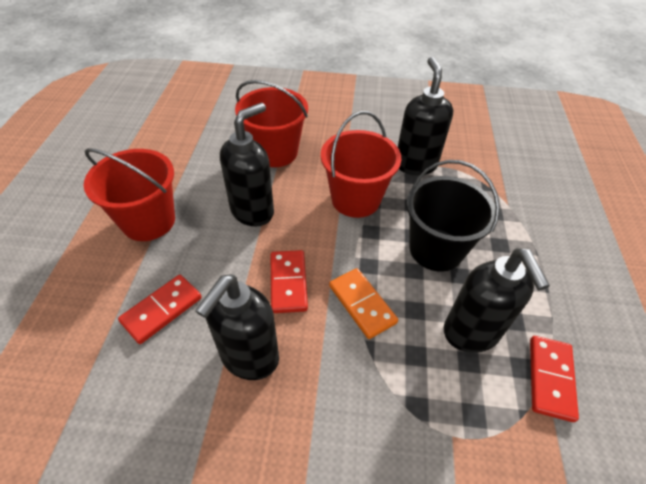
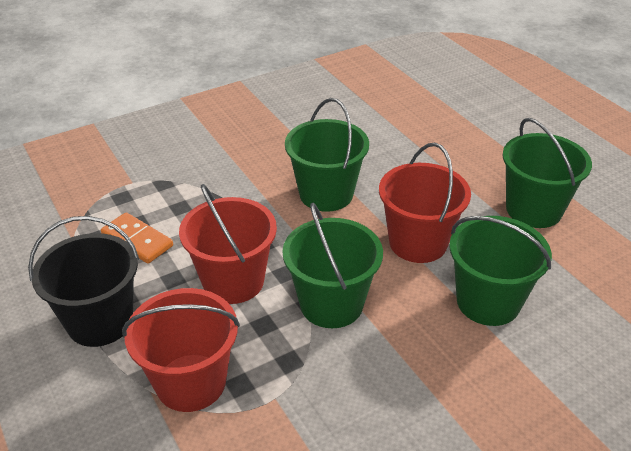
black soap dispenser: [195,274,279,380] [220,103,274,226] [398,57,453,175] [444,248,550,353] = 4 -> none = 0
green bucket: none = 0 -> [283,203,383,328] [285,98,369,212] [449,216,552,326] [503,118,592,228] = 4
red domino: [118,275,202,344] [271,250,308,313] [530,336,579,422] = 3 -> none = 0

